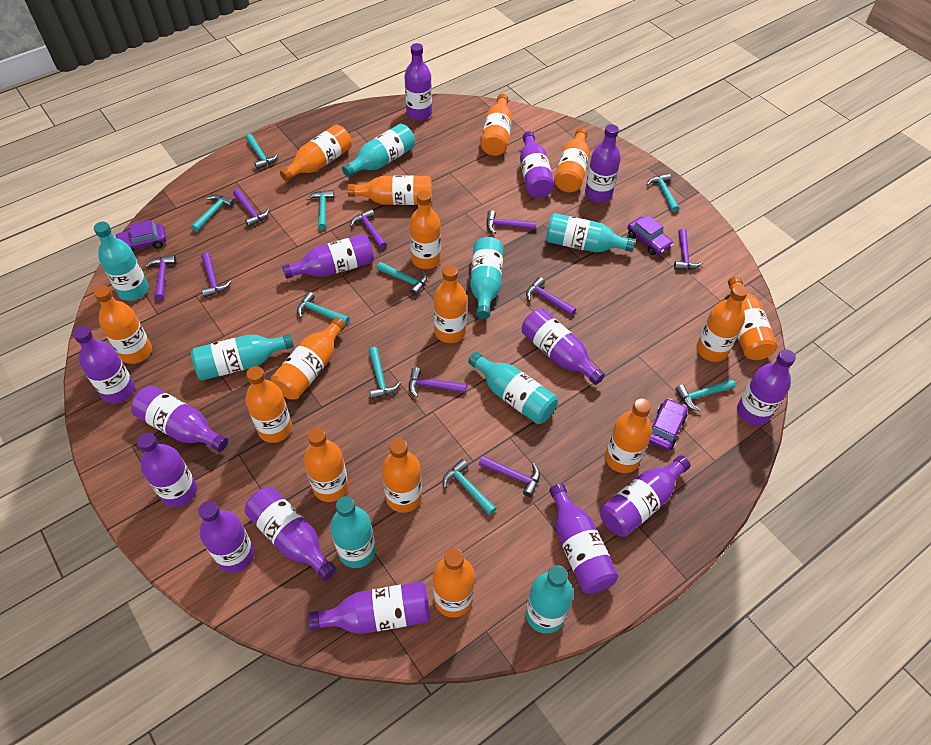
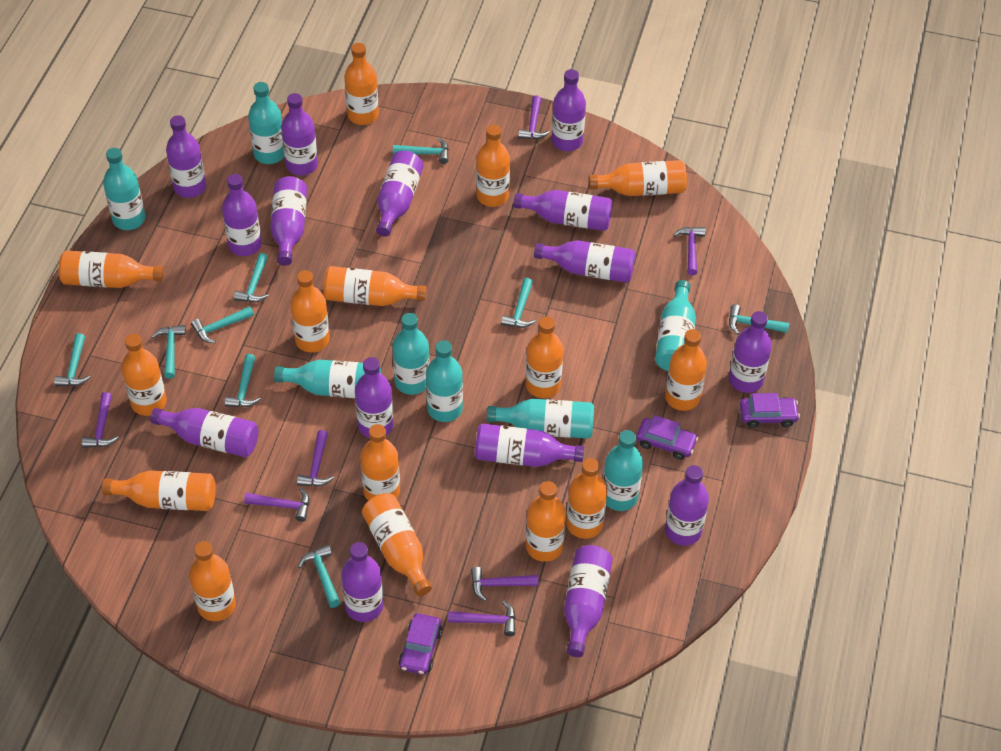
purple bottle: [73,326,135,404] [131,386,228,452] [137,432,197,507] [199,501,255,573] [245,487,336,580] [282,234,374,279] [308,581,430,634] [404,43,432,121] [520,131,554,198] [522,309,605,385] [549,483,618,594] [585,124,621,202] [600,455,691,537] [737,349,796,425] = 14 -> [150,408,258,457] [166,115,206,198] [222,174,262,256] [270,176,307,266] [281,93,318,176] [341,542,384,622] [355,357,394,438] [376,151,424,237] [475,423,584,467] [513,190,613,231] [534,240,635,283] [551,69,586,151] [564,545,613,657] [665,465,709,546] [729,311,772,393] = 15
purple hammer: [145,255,176,300] [201,253,231,298] [233,189,269,227] [350,209,387,249] [409,367,467,397] [479,456,540,497] [487,210,537,234] [526,277,576,316] [674,229,703,270] = 9 -> [82,392,119,448] [244,488,309,522] [297,430,334,486] [448,600,516,636] [471,567,538,602] [518,95,550,139] [673,227,706,275] = 7

